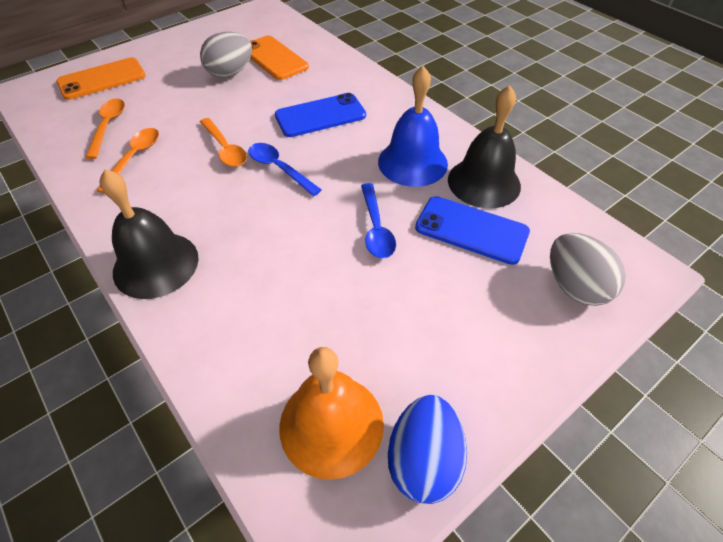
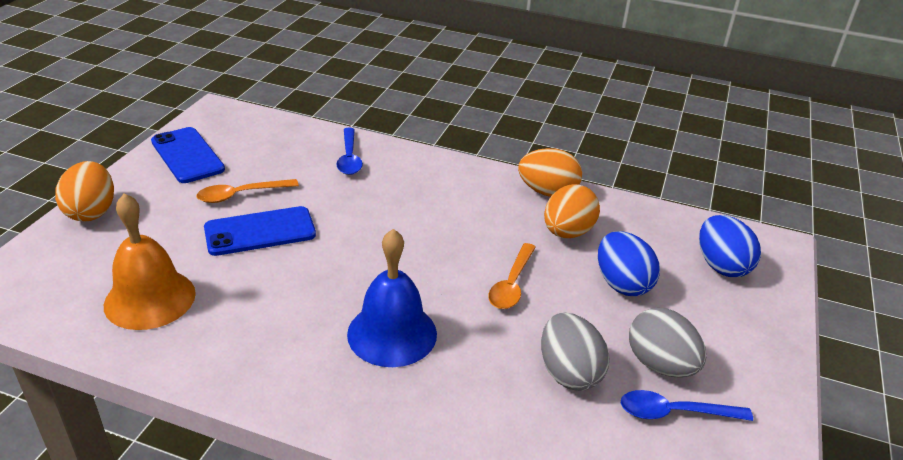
black bell: [99,169,199,299] [448,85,521,209] = 2 -> none = 0
blue egg: [388,395,467,504] = 1 -> [598,231,660,296] [699,215,761,277] = 2
orange egg: none = 0 -> [55,161,114,222] [518,148,582,197] [544,184,600,238] = 3
orange phone: [56,57,146,100] [250,35,309,80] = 2 -> none = 0
orange spoon: [85,98,125,159] [96,128,159,194] [200,118,247,167] = 3 -> [196,179,299,203] [488,243,536,309] = 2

